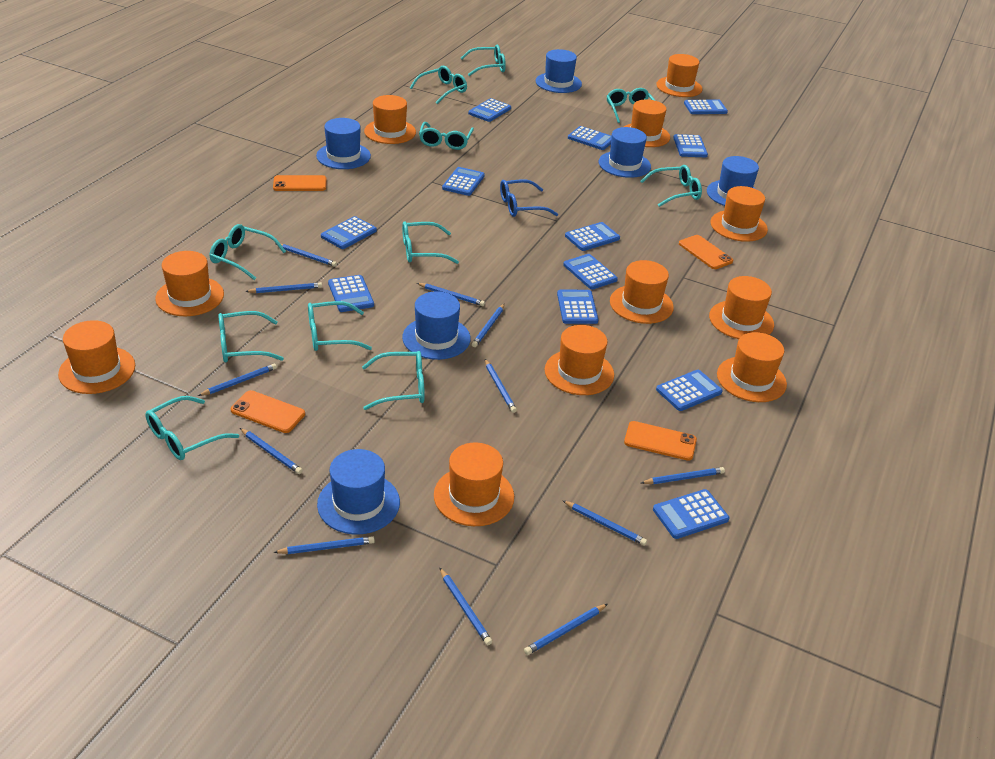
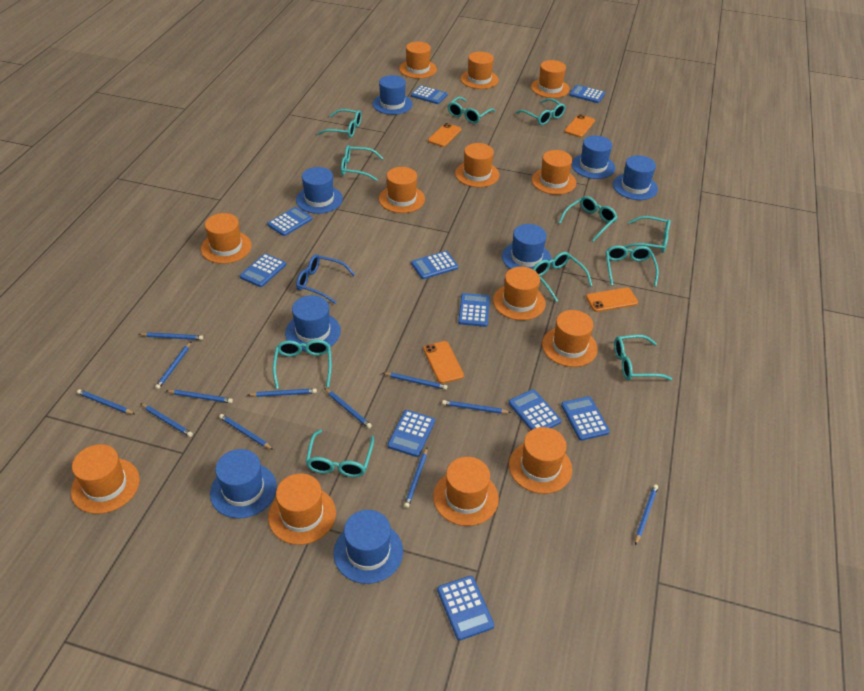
blue calculator: [321,216,377,249] [328,275,374,312] [442,167,485,196] [468,98,511,122] [557,290,598,324] [563,254,618,290] [565,222,620,251] [568,126,612,150] [653,489,729,539] [656,370,723,411] [673,134,708,157] [684,99,728,114] = 12 -> [240,254,286,287] [267,207,312,236] [387,410,435,457] [411,85,448,104] [411,251,458,279] [437,576,494,640] [458,293,490,327] [509,389,561,430] [561,396,610,441] [569,85,605,103] = 10
blue hat: [316,118,371,169] [317,449,400,534] [402,291,470,360] [536,49,582,93] [599,127,651,178] [707,156,759,206] = 6 -> [210,449,277,518] [285,295,341,352] [296,167,343,214] [334,510,403,584] [373,75,413,115] [502,224,551,269] [572,135,615,179] [613,155,658,200] = 8
orange hat: [58,320,135,394] [155,251,224,316] [364,95,416,144] [434,443,514,526] [545,325,614,395] [610,260,674,324] [624,99,670,147] [656,54,702,97] [709,276,774,339] [710,186,768,242] [717,332,787,402] = 11 -> [71,444,140,514] [201,213,252,264] [268,473,336,545] [379,167,425,213] [399,42,437,78] [433,457,499,526] [455,143,499,187] [460,52,499,89] [493,267,546,320] [509,427,572,494] [531,60,570,98] [532,150,576,195] [542,310,598,367] = 13

